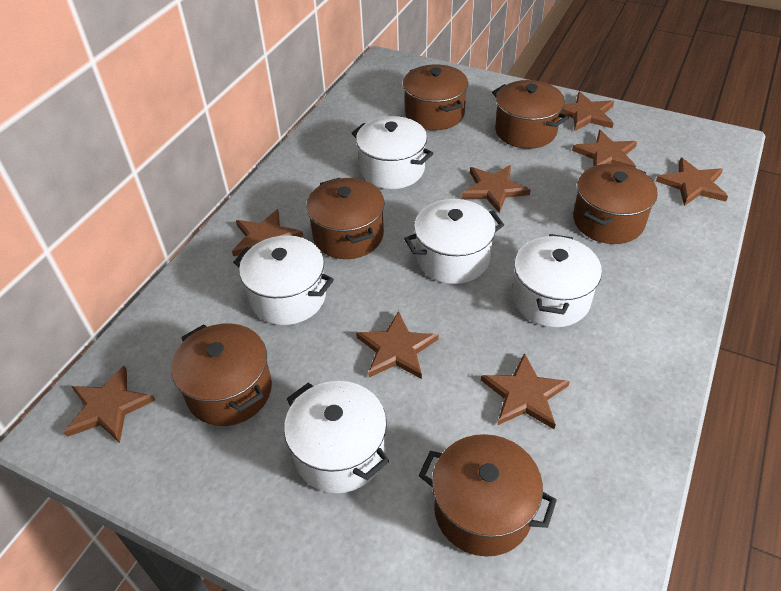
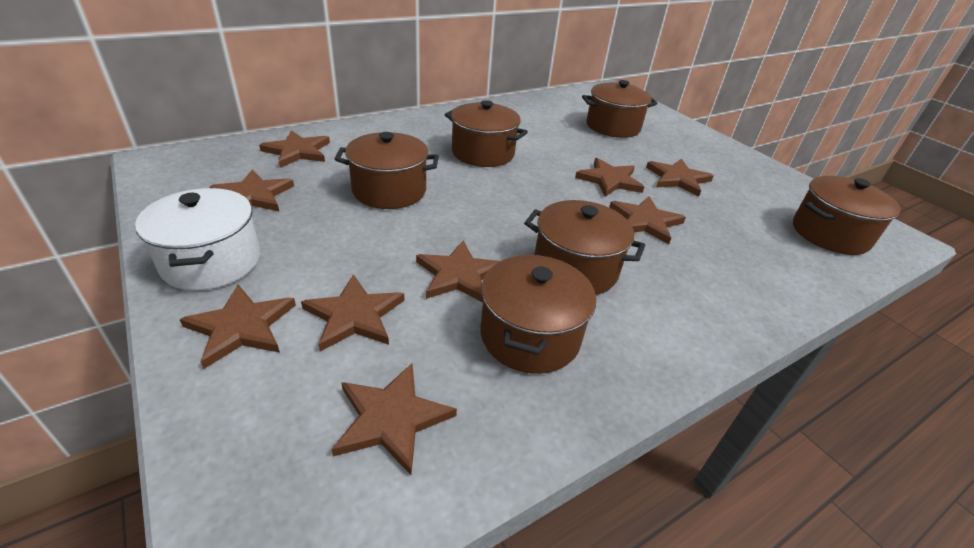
brown star: [64,366,155,443] [232,209,303,256] [356,311,439,379] [462,165,531,213] [481,353,570,429] [561,92,614,131] [572,130,637,168] [656,158,728,206] = 8 -> [179,285,296,369] [210,169,294,211] [259,130,330,168] [301,274,405,352] [332,363,457,475] [416,240,500,302] [575,158,644,197] [609,196,686,244] [646,158,713,197] = 9
white pot: [233,235,334,325] [284,381,389,493] [352,116,434,189] [404,199,504,284] [512,234,602,327] = 5 -> [135,188,260,291] = 1

